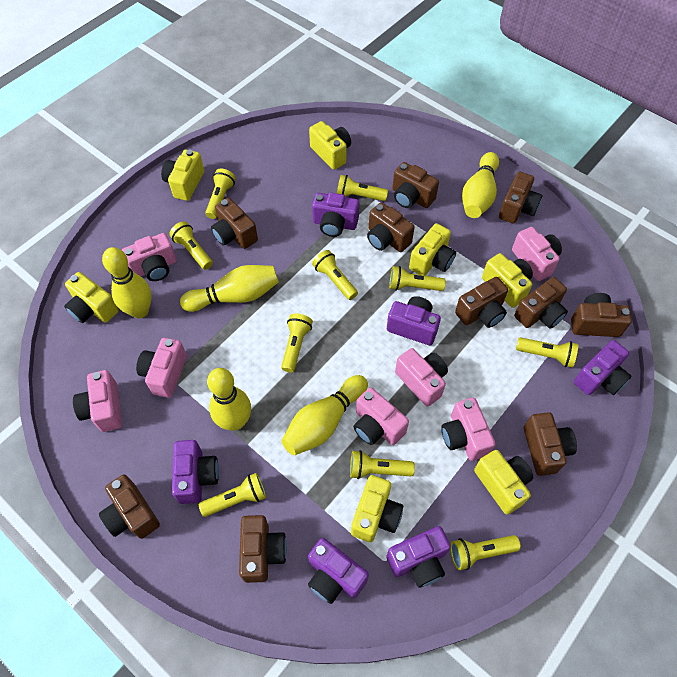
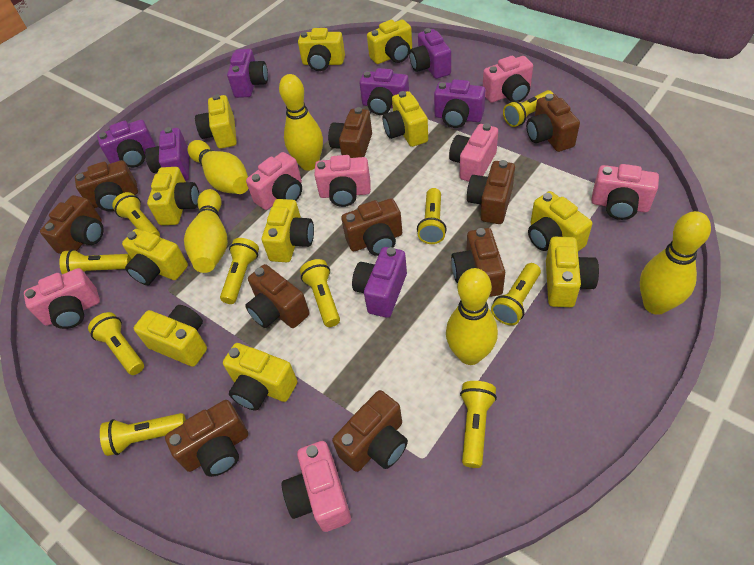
purple camera: [172,440,219,504] [308,538,369,604] [312,193,359,237] [386,526,451,588] [387,296,441,345] [574,340,632,395] = 6 -> [97,119,156,168] [145,127,189,181] [227,49,268,98] [352,247,407,318] [360,68,409,115] [409,28,451,79] [434,79,485,128] = 7
yellow camera: [64,272,119,323] [161,149,204,201] [309,121,351,170] [351,475,404,542] [409,223,456,276] [474,450,533,515] [482,253,533,308] = 7 -> [122,229,188,285] [134,305,207,367] [147,167,199,225] [195,94,237,149] [223,343,297,410] [262,199,314,262] [298,28,345,71] [367,19,412,64] [382,91,428,147] [528,191,592,251] [546,237,599,307] = 11

